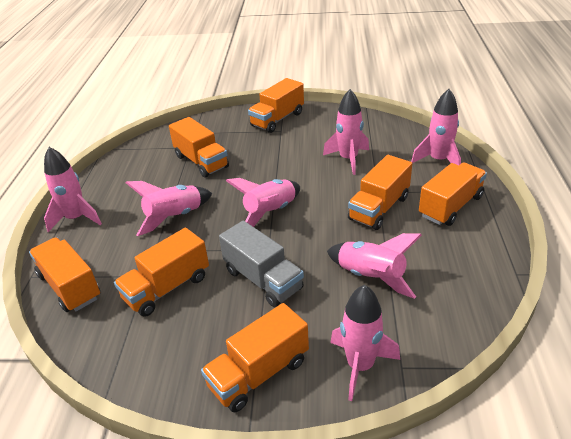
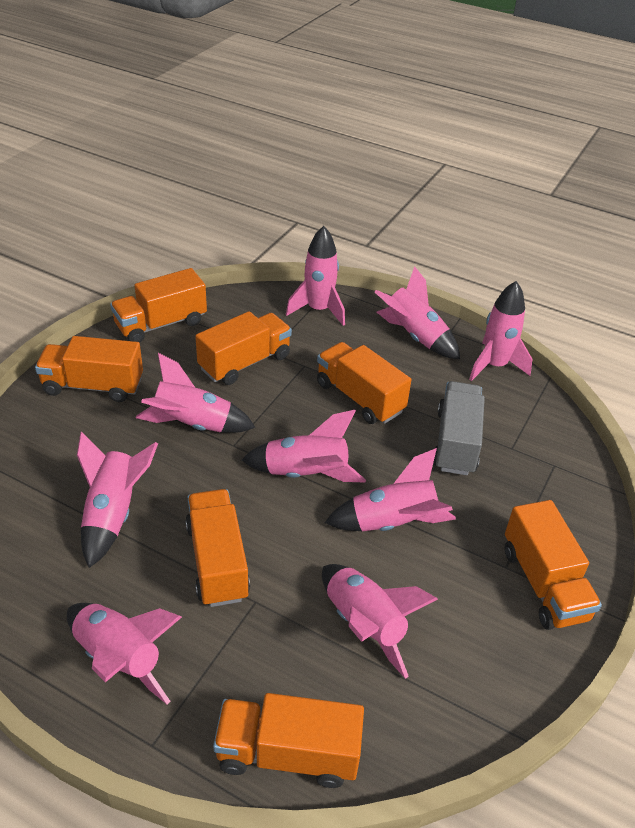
pink rocket: [44,147,102,232] [126,181,212,236] [226,178,300,227] [323,89,369,175] [327,233,422,299] [330,285,400,401] [411,89,461,165] = 7 -> [67,603,182,704] [77,432,158,568] [136,353,256,433] [242,410,366,483] [286,226,345,326] [322,564,438,679] [325,448,456,531] [375,266,460,359] [469,281,532,381] = 9

